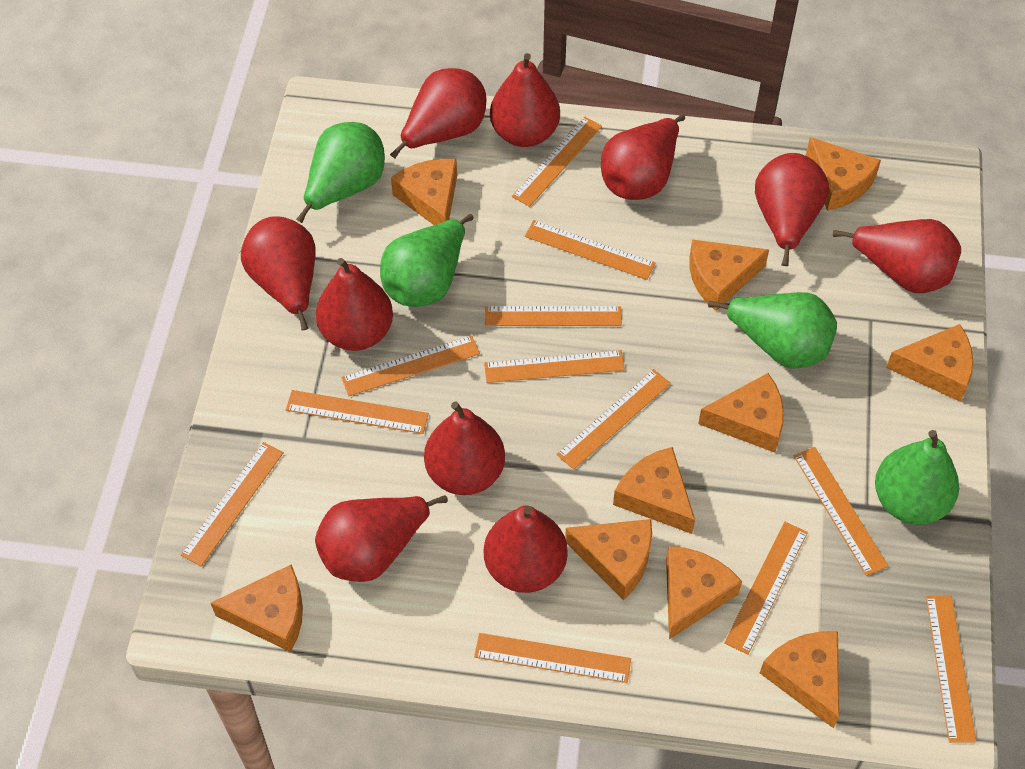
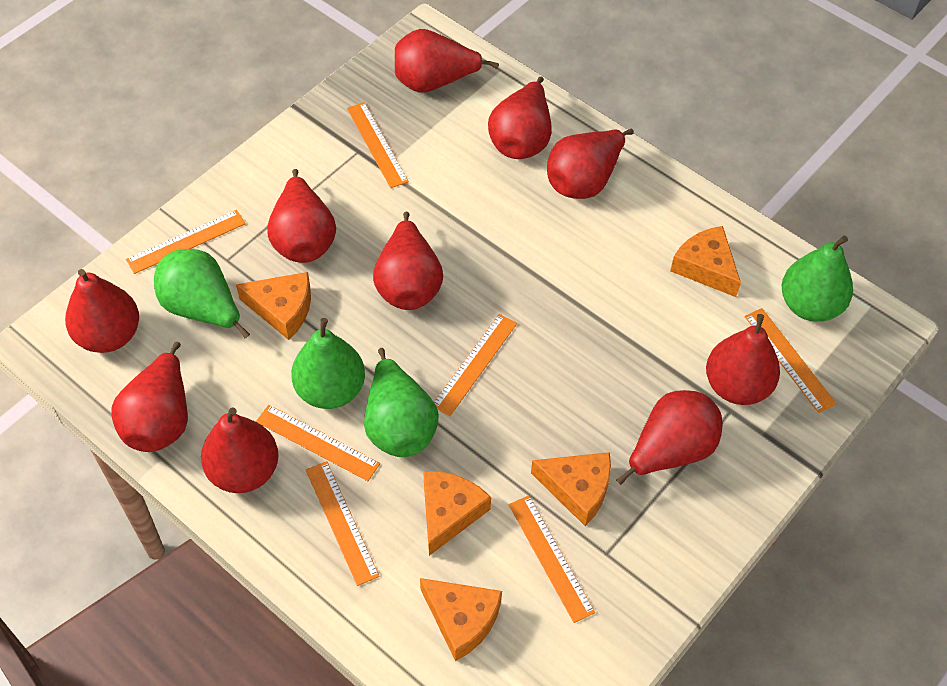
orange cheese: [211,564,303,652] [391,159,457,225] [565,519,652,600] [613,447,695,534] [666,546,742,639] [689,240,769,311] [698,373,784,453] [760,631,839,728] [806,137,881,211] [886,324,973,402] = 10 -> [236,272,311,340] [420,578,502,661] [423,471,491,556] [531,452,611,526] [670,226,741,297] = 5
orange ruler: [181,442,284,566] [286,390,429,434] [341,335,480,396] [474,633,631,683] [484,350,625,383] [485,306,622,326] [512,117,602,207] [525,220,656,280] [556,369,671,470] [724,522,808,655] [794,447,888,576] [926,595,976,743] = 12 -> [126,210,246,274] [256,405,380,481] [306,461,380,586] [347,102,409,188] [434,314,517,416] [509,495,595,623] [744,308,837,413] = 7

